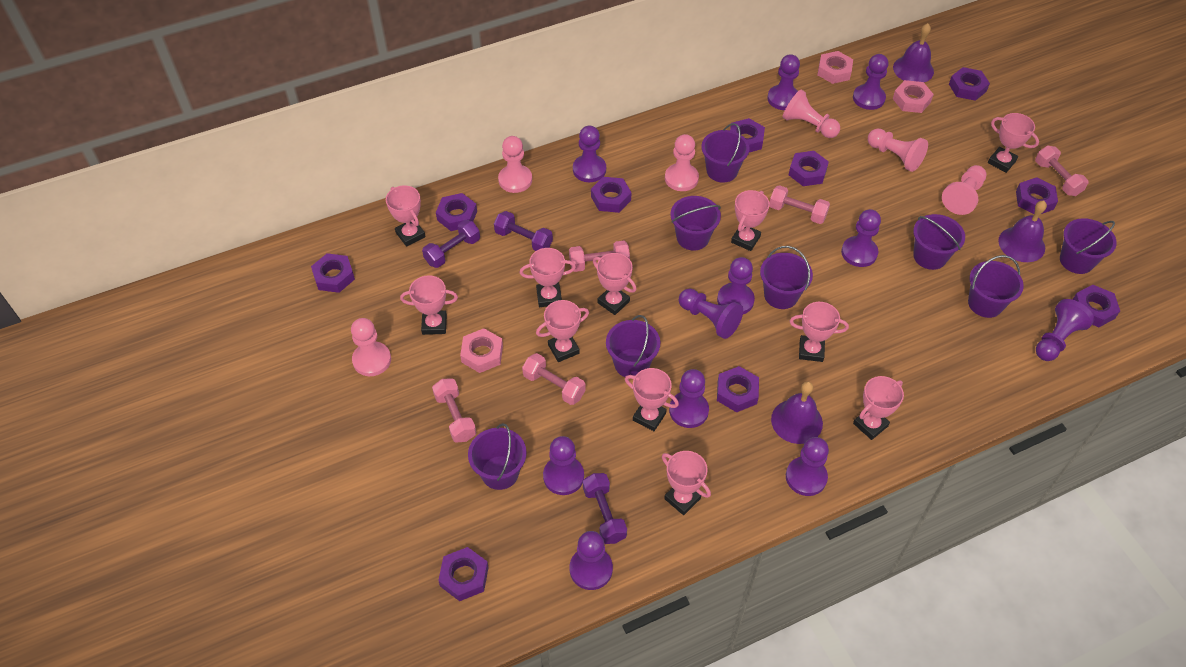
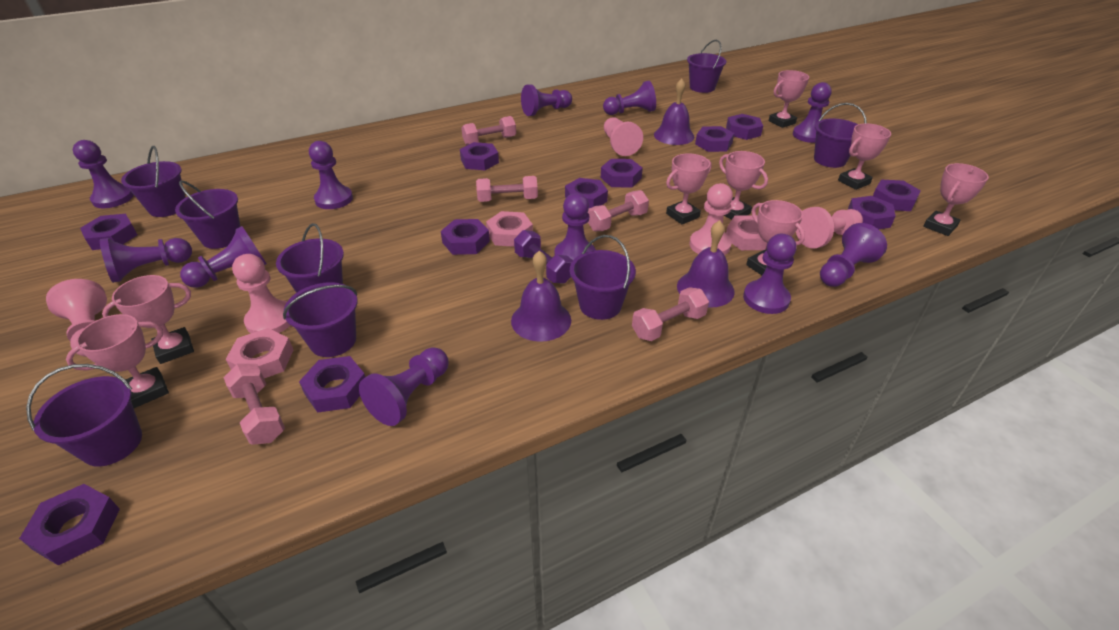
pink pawn: [351,318,391,376] [498,136,532,193] [665,134,699,191] [783,89,840,138] [868,128,928,172] [942,165,987,215] = 6 -> [46,279,107,357] [232,254,291,333] [604,117,643,156] [690,183,733,255] [796,207,863,249] = 5
pink trophy: [386,185,426,247] [400,275,458,335] [520,248,576,307] [536,300,589,362] [593,253,636,315] [625,368,679,431] [662,451,711,515] [731,190,770,251] [790,302,849,362] [853,376,904,440] [988,113,1039,173] = 11 -> [66,314,169,408] [102,275,194,364] [666,153,712,224] [719,151,768,220] [746,200,805,275] [769,70,809,128] [838,123,891,190] [923,163,989,236] = 8
purple dumbbell: [422,220,480,268] [494,211,553,251] [583,473,627,544] = 3 -> [514,230,573,284] = 1
purple nut: [311,253,355,293] [436,193,477,231] [438,547,489,601] [591,177,632,213] [717,366,759,412] [730,118,765,152] [789,151,829,186] [949,67,990,101] [1016,177,1058,214] [1073,285,1120,327] = 10 -> [19,484,120,565] [80,214,137,250] [299,356,365,413] [441,219,490,255] [460,142,499,170] [565,178,608,208] [601,159,643,188] [695,126,734,152] [726,114,763,140] [848,196,895,229] [873,180,921,211] = 11

